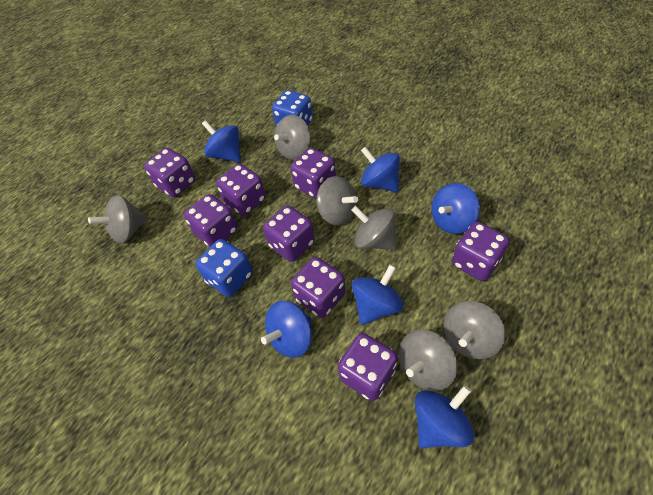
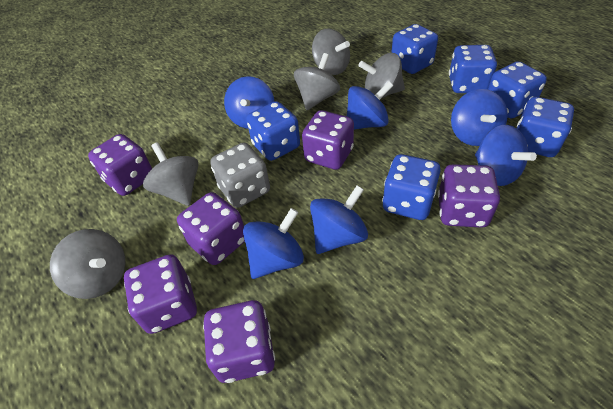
blue dice: [195,239,253,297] [272,90,313,126] = 2 -> [246,101,300,161] [382,154,441,220] [391,24,438,74] [449,45,497,93] [488,61,547,118] [517,97,574,157] = 6
grey dice: none = 0 -> [210,143,270,208] = 1
grey spinning top: [88,195,149,243] [274,115,311,160] [317,176,358,225] [351,206,397,250] [399,330,458,391] [444,301,506,359] = 6 -> [50,229,125,299] [143,142,199,206] [294,53,340,110] [312,28,350,75] [358,53,405,98] = 5
purple dice: [144,148,195,197] [184,194,237,247] [216,164,266,216] [263,206,315,262] [291,148,336,199] [291,257,345,318] [338,333,398,401] [452,222,509,281] = 8 -> [88,134,152,196] [124,254,197,334] [177,192,245,265] [203,300,275,383] [302,110,354,170] [438,164,500,228] = 6

